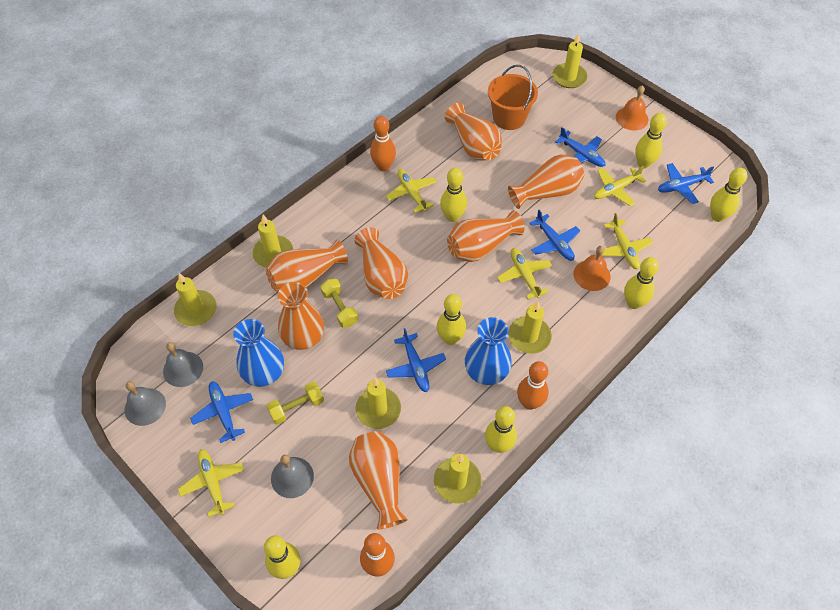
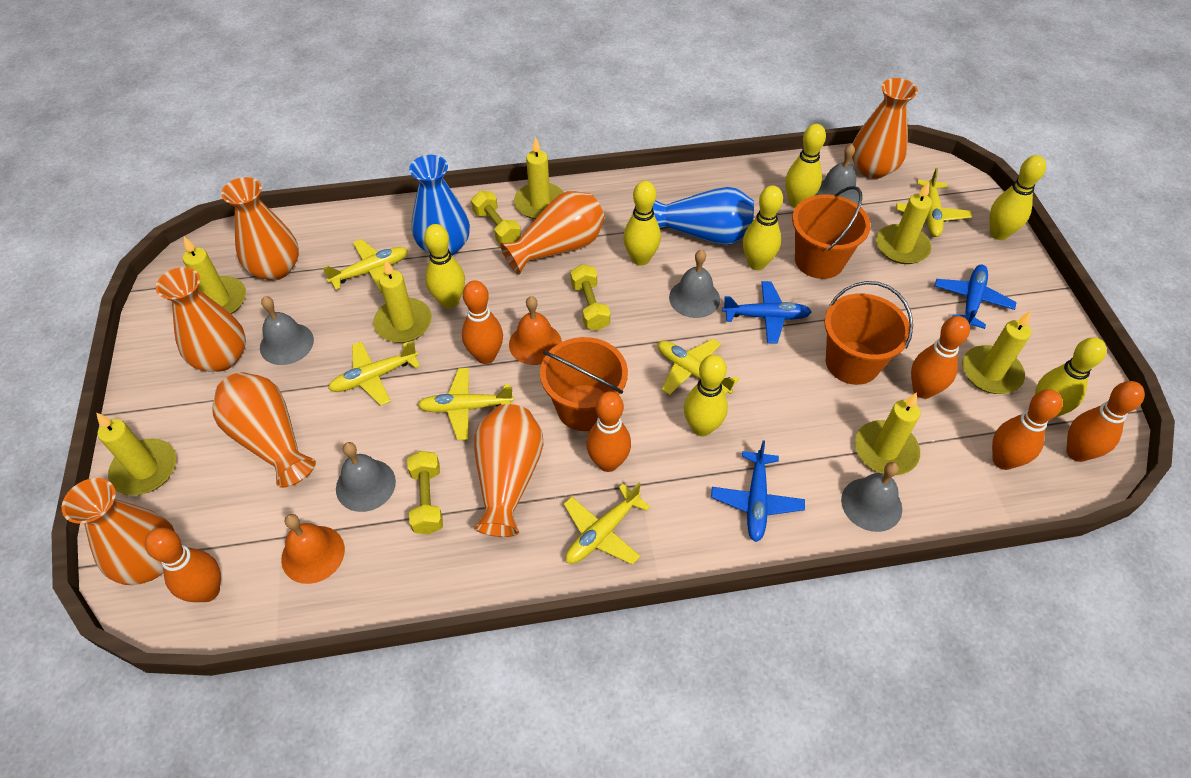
blue plane: [190,381,253,443] [386,328,446,392] [529,210,580,261] [555,127,605,167] [658,163,714,204] = 5 -> [711,440,805,542] [722,281,812,344] [935,265,1017,329] = 3
grey bell: [125,381,166,426] [163,342,203,387] [271,455,314,498] = 3 -> [260,296,314,365] [336,442,396,512] [669,250,720,318] [815,144,859,204] [841,462,902,532] = 5
orange bowling pin: [360,533,395,577] [370,116,396,171] [517,361,549,410] = 3 -> [145,528,221,602] [462,280,503,364] [586,391,631,472] [911,316,970,399] [992,389,1063,470] [1066,381,1145,462] = 6
orange bucket: [488,65,538,130] = 1 -> [540,337,628,431] [792,186,871,279] [824,281,913,385] = 3
yellow candle: [174,273,217,326] [253,215,293,268] [356,378,401,429] [434,454,482,504] [508,301,552,354] [553,33,587,88] = 6 -> [96,413,176,495] [183,237,246,314] [373,259,432,343] [514,136,564,219] [855,392,920,475] [876,181,932,264] [962,311,1031,394] = 7
yellow dumbbell: [267,382,324,425] [320,279,358,328] = 2 -> [407,451,443,534] [471,191,521,245] [570,264,610,331] = 3
yellow plane: [178,449,244,517] [386,169,436,213] [497,248,552,299] [594,166,646,206] [601,213,653,269] = 5 -> [323,239,408,292] [328,341,420,406] [418,368,514,440] [564,483,650,565] [658,339,739,395] [896,168,972,237] = 6

